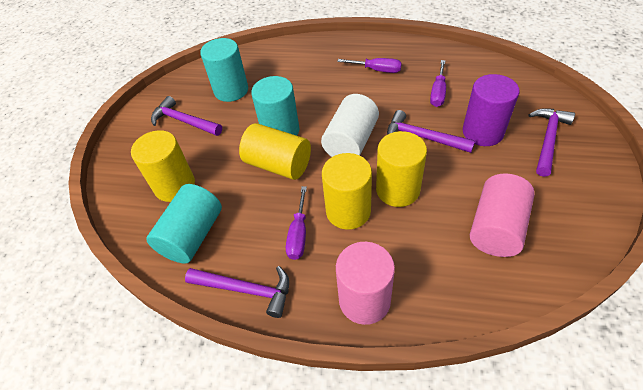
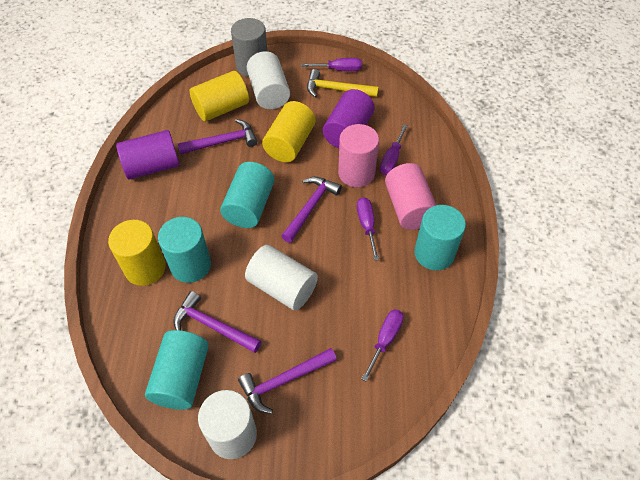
grey cylinder: none = 0 -> [231,18,267,77] = 1
purple cylinder: [463,74,520,146] = 1 -> [116,130,180,180] [323,89,375,148] = 2
purple screwdriver: [286,186,307,260] [337,58,402,73] [430,60,446,107] = 3 -> [301,58,362,71] [357,197,379,261] [362,309,404,382] [380,124,408,175] = 4
turquoise cylinder: [146,184,222,264] [200,38,248,102] [251,76,299,136] = 3 -> [145,330,209,410] [158,217,211,283] [220,162,275,228] [414,205,466,271] = 4
white cylinder: [321,94,379,157] = 1 -> [198,390,257,459] [245,245,318,311] [247,51,290,109] = 3
yellow cylinder: [131,130,195,202] [239,123,311,180] [322,153,372,230] [376,131,427,207] = 4 -> [108,220,166,286] [190,71,249,121] [262,101,316,162] = 3
yellow hammer: none = 0 -> [307,69,379,98] = 1

